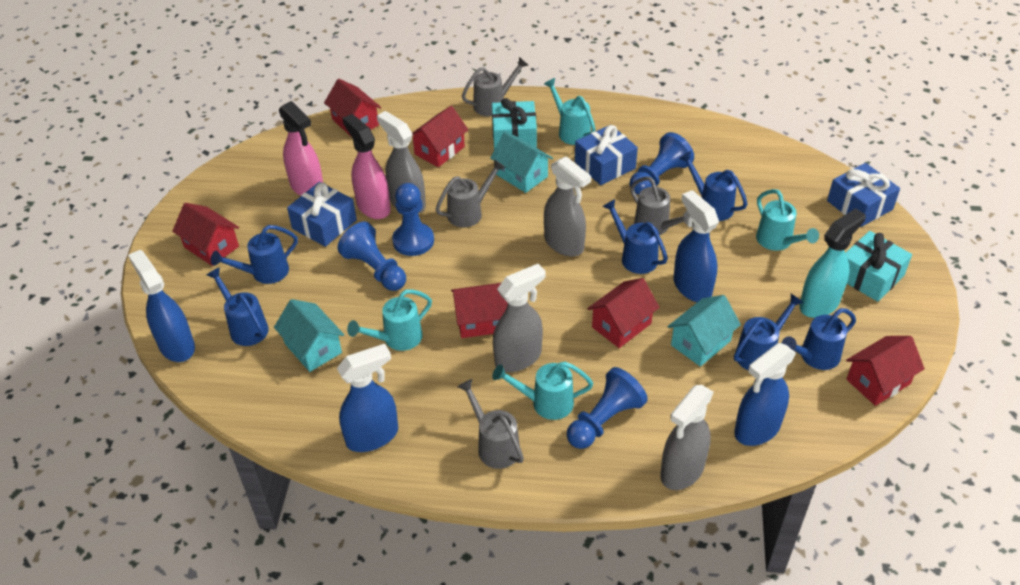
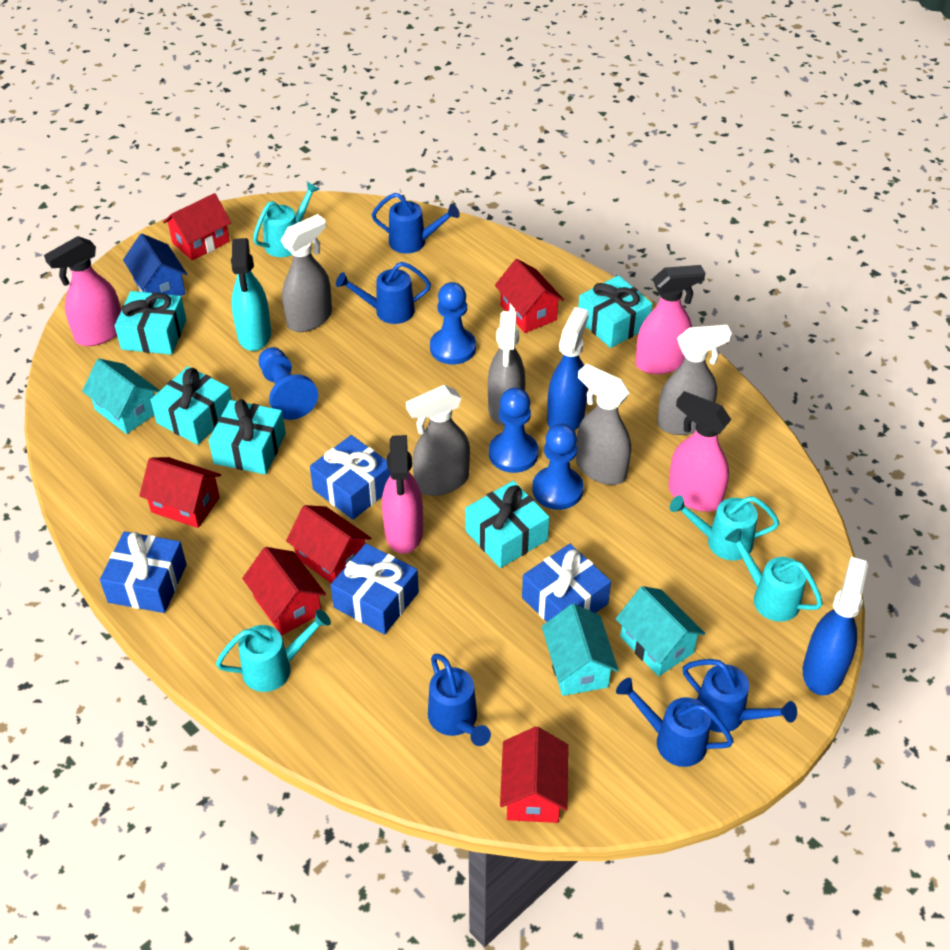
blue gift: [287,182,357,247] [575,125,638,185] [827,163,900,227] = 3 -> [100,531,187,613] [310,435,390,520] [330,543,419,635] [522,544,611,622] = 4
blue house: none = 0 -> [123,234,187,296] = 1
blue spray bottle: [128,250,195,362] [337,344,398,452] [674,190,719,302] [734,343,796,446] = 4 -> [547,307,589,431] [803,557,868,695] = 2
blue watering can: [207,267,268,346] [211,225,298,284] [602,199,668,274] [679,151,748,221] [734,294,804,371] [782,308,856,370] = 6 -> [336,262,431,324] [372,193,460,254] [428,654,491,746] [616,678,734,767] [682,659,797,733] = 5
grey spray bottle: [377,111,426,214] [493,264,545,372] [544,156,591,256] [660,385,714,490] = 4 -> [281,214,332,332] [406,385,470,496] [488,311,525,426] [576,364,631,485] [657,325,732,435] = 5
grey watering can: [436,159,506,228] [458,379,524,469] [462,57,528,116] [630,176,689,235] = 4 -> none = 0
pink spray bottle: [279,101,323,196] [342,114,391,219] = 2 -> [44,236,121,346] [382,435,423,554] [635,265,705,374] [668,391,732,512] = 4
turquoise gift: [492,98,537,150] [845,231,912,302] = 2 -> [115,291,186,355] [151,366,232,445] [209,399,286,475] [465,481,549,568] [578,275,653,348] = 5

